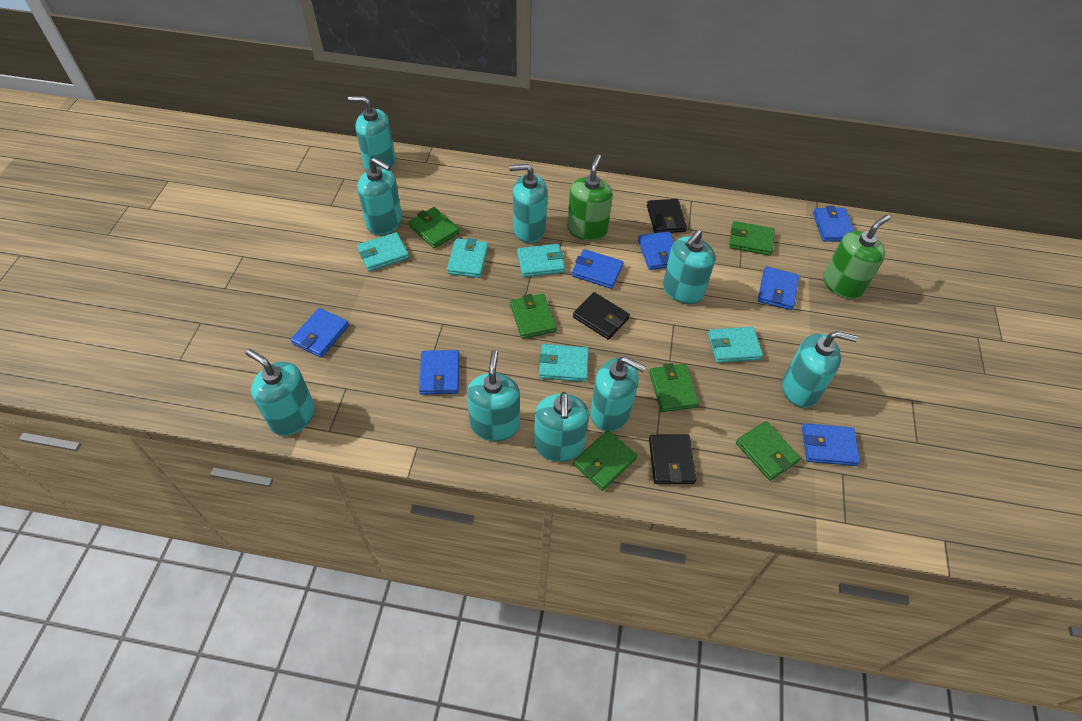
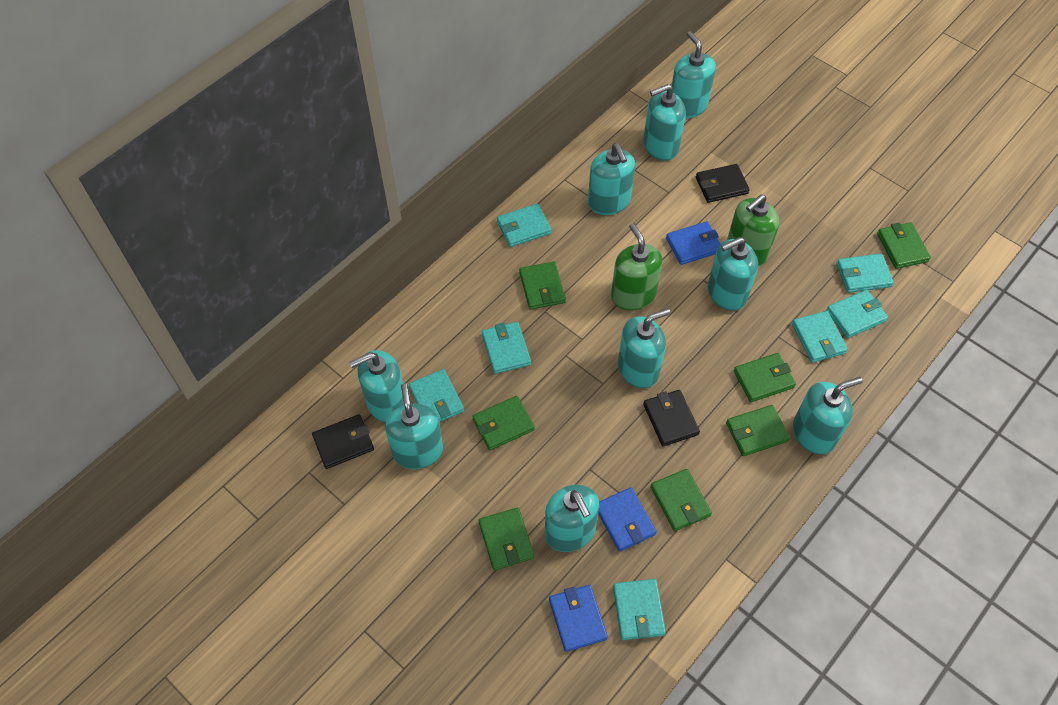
blue wallet: [291,308,349,358] [419,350,460,395] [572,249,623,289] [638,231,674,270] [758,267,799,310] [802,423,860,466] [813,206,854,242] = 7 -> [549,585,608,652] [598,487,657,552] [666,221,720,265] = 3
green wallet: [408,207,460,248] [510,294,556,339] [573,430,637,491] [649,363,699,412] [729,221,775,256] [736,421,801,481] = 6 -> [472,396,535,450] [479,508,534,570] [519,262,566,310] [650,469,712,531] [726,405,790,456] [734,353,796,402] [877,222,931,269] = 7
turquoise wallet: [357,232,409,272] [447,238,488,278] [517,244,565,277] [539,344,589,382] [708,327,763,363] = 5 -> [409,369,464,422] [482,322,531,374] [497,204,552,247] [613,579,666,640] [792,311,848,363] [826,290,888,338] [836,254,894,293] = 7

